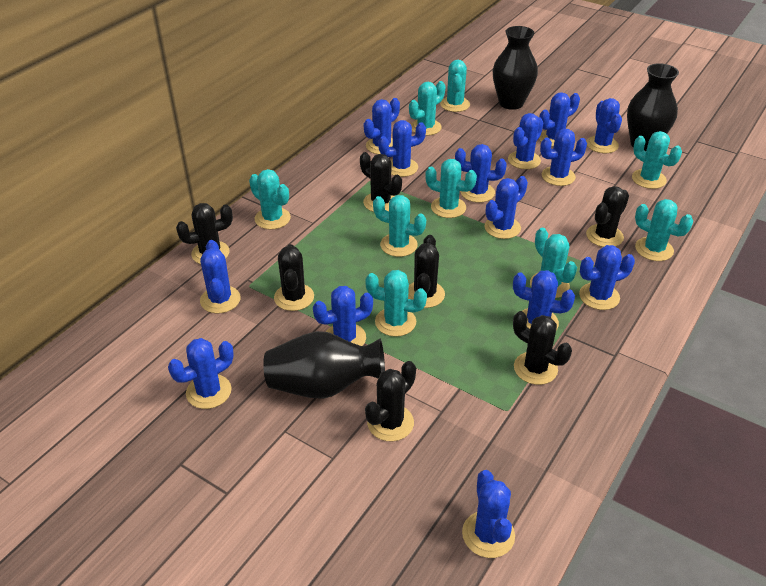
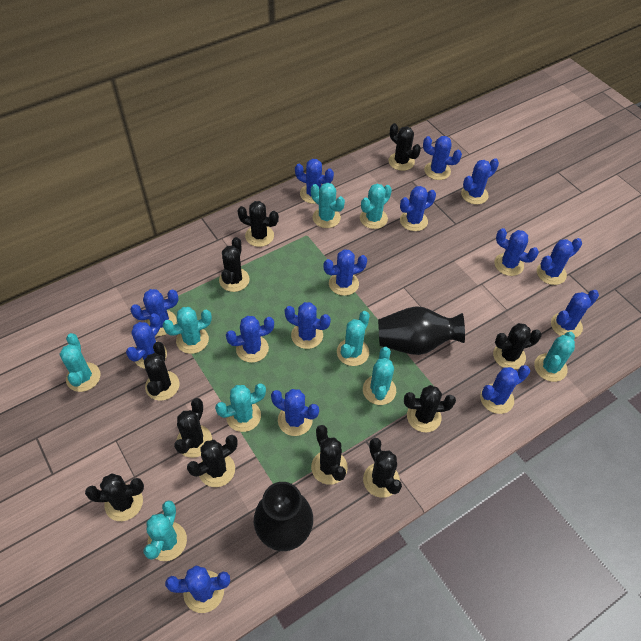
black cactus: [176,203,233,264] [274,244,314,311] [360,152,402,212] [365,361,416,441] [408,235,445,308] [513,311,572,385] [586,186,629,247] = 7 -> [85,473,144,521] [144,342,179,401] [174,398,212,458] [187,435,238,487] [219,237,250,292] [237,201,279,247] [311,425,348,485] [363,438,402,498] [388,123,421,171] [404,385,456,432] [493,323,542,370] = 11
black vase: [263,331,385,399] [493,26,538,110] [627,63,679,151] = 3 -> [254,482,313,551] [378,306,465,355] = 2
blue cactus: [168,338,234,409] [200,240,241,314] [313,286,373,346] [364,98,400,154] [378,120,426,177] [455,144,507,203] [462,470,515,558] [484,176,528,239] [508,113,544,169] [513,270,575,330] [539,92,580,147] [540,129,587,186] [579,245,635,310] [586,98,622,153] = 14 -> [126,313,167,369] [130,289,179,336] [165,566,230,613] [226,316,274,363] [271,389,319,436] [285,302,331,349] [295,159,334,204] [323,249,367,296] [400,186,436,231] [423,136,462,180] [461,158,499,205] [480,365,530,414] [494,228,539,276] [537,238,582,285] [551,290,599,338] = 15

